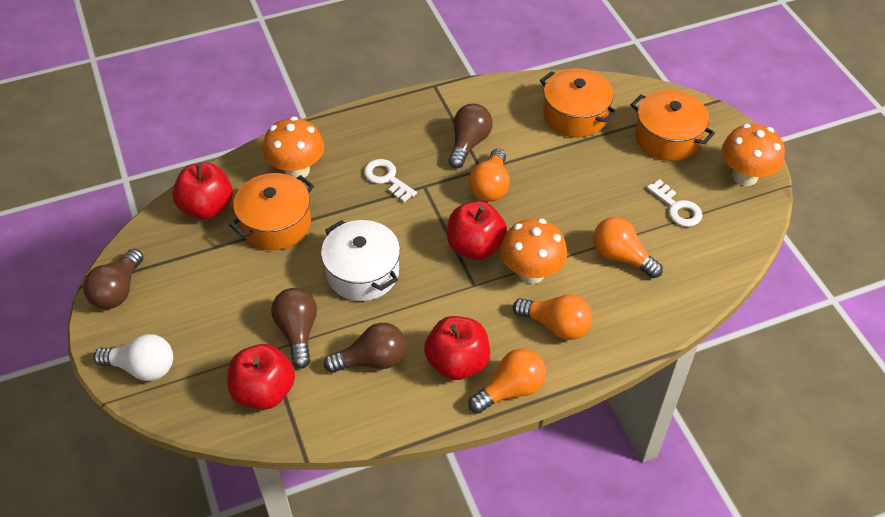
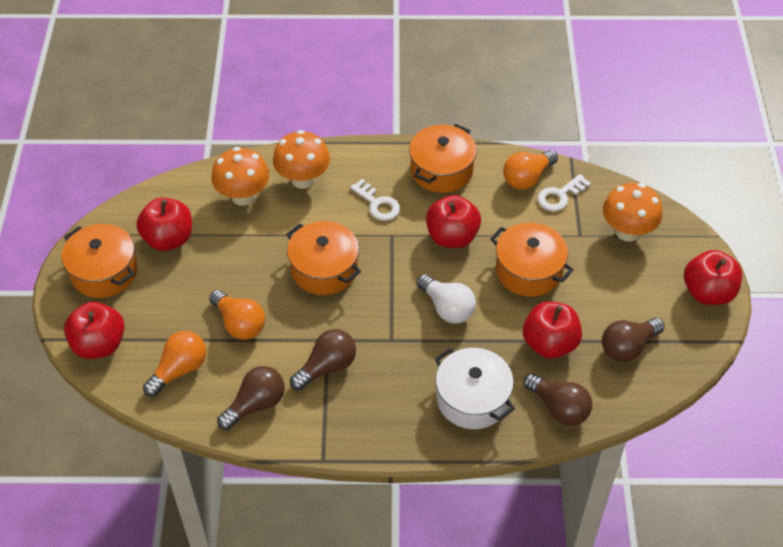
orange light bulb: [468,349,546,413] [469,148,510,202] [513,294,592,340] [593,217,663,278] = 4 -> [143,331,206,397] [209,290,265,340] [503,150,558,190] = 3
orange pot: [229,173,314,250] [540,68,617,138] [631,90,715,161] = 3 -> [62,224,137,298] [286,221,361,295] [409,124,477,193] [490,223,574,297] = 4
red apple: [172,163,233,220] [227,344,295,410] [424,316,490,380] [447,201,507,260] = 4 -> [64,302,125,359] [136,197,192,251] [426,195,481,248] [523,301,582,359] [684,250,742,305] = 5

